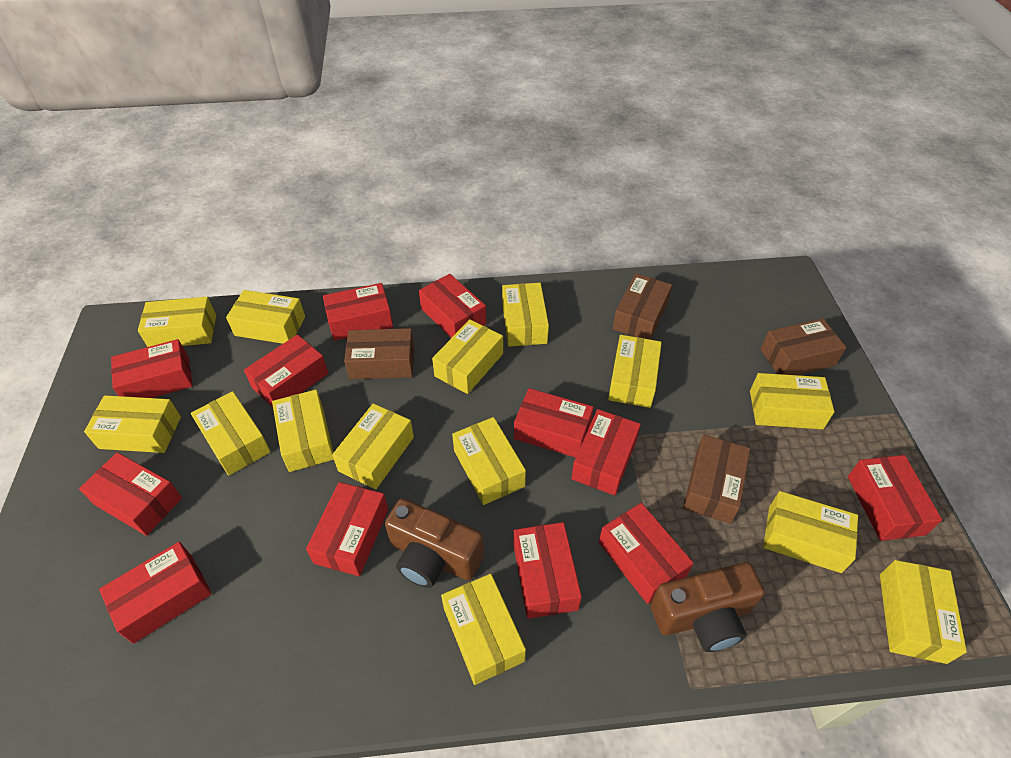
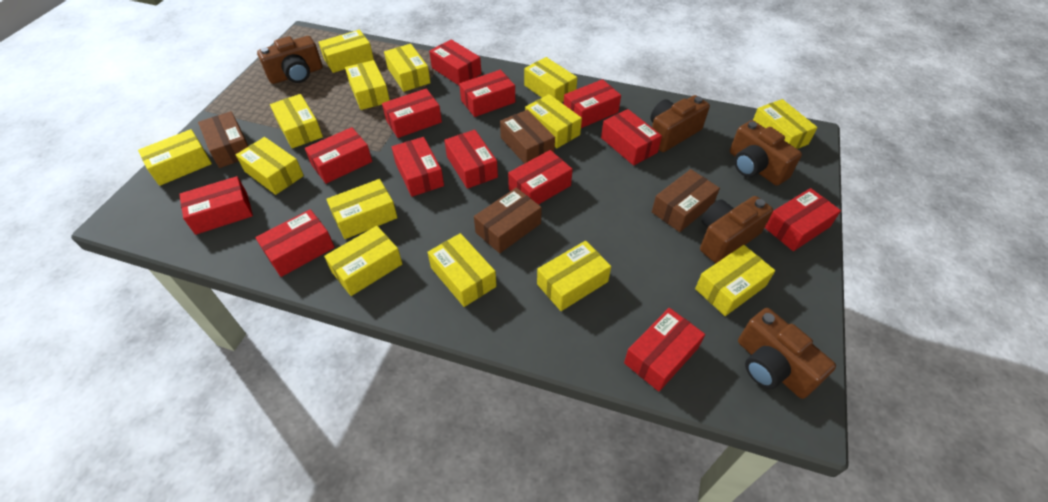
brown camera: [385,498,484,588] [650,562,765,652] = 2 -> [257,36,323,84] [651,95,710,152] [700,196,773,263] [730,120,802,186] [738,308,836,399] = 5
red box: [79,452,182,536] [99,542,212,644] [111,339,193,398] [244,335,328,407] [306,482,388,576] [323,283,393,341] [419,274,486,338] [513,522,582,619] [514,388,594,458] [571,409,641,495] [599,503,693,604] [848,455,942,541] = 12 -> [179,176,253,235] [255,209,335,277] [305,127,372,184] [382,88,442,138] [392,137,444,197] [429,39,481,85] [444,130,498,189] [459,70,515,117] [508,150,573,205] [564,79,621,128] [601,109,662,166] [624,308,705,391] [765,188,841,251] = 13

